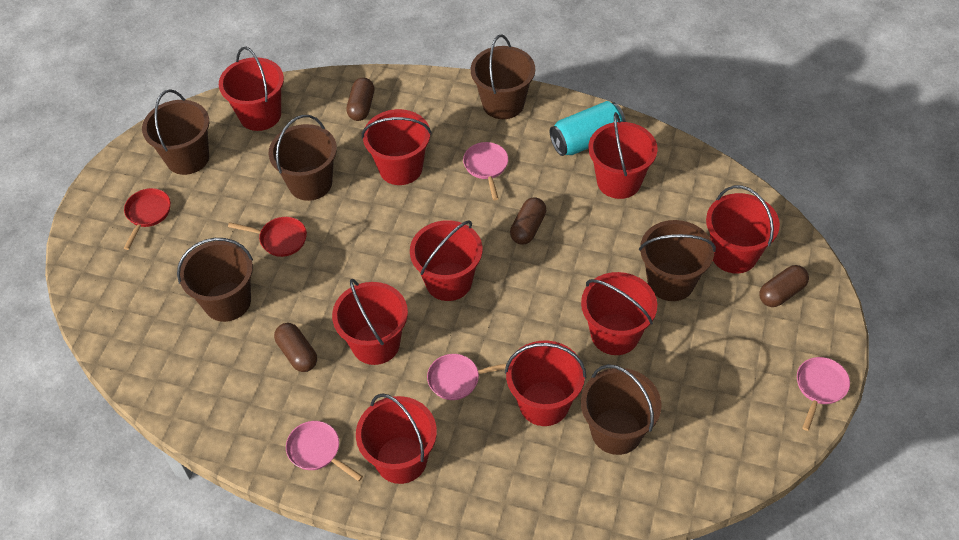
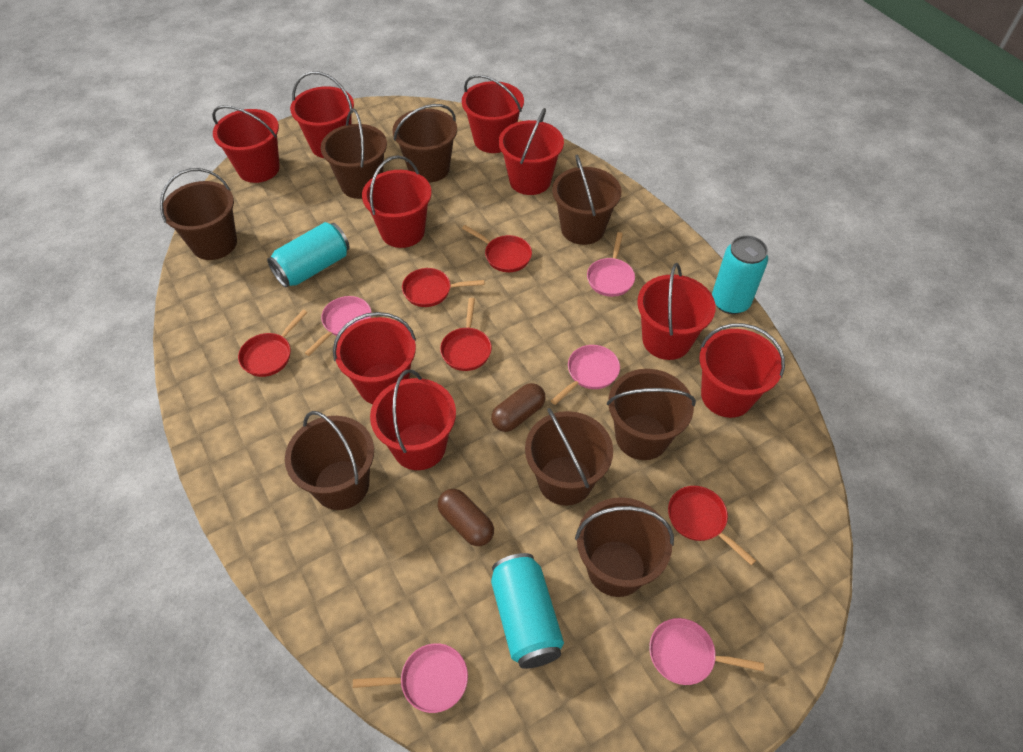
brown bucket: [142,89,209,175] [177,238,253,322] [269,115,337,201] [471,35,535,119] [581,364,662,455] [639,220,716,301] = 6 -> [160,168,237,260] [285,411,374,510] [321,109,387,199] [392,104,457,183] [525,408,613,506] [552,155,622,245] [575,497,674,597] [607,369,696,460] = 8
brown capsule: [274,323,317,372] [346,78,374,121] [510,198,547,245] [759,265,809,307] = 4 -> [438,489,494,546] [491,383,545,432] = 2
pink pan: [286,421,363,481] [427,354,507,400] [463,142,508,200] [797,357,850,431] = 4 -> [305,296,372,356] [353,643,468,713] [551,345,620,405] [587,232,635,297] [649,618,764,685] = 5
red pan: [124,188,171,250] [228,217,307,257] = 2 -> [238,310,308,377] [402,268,485,307] [440,298,492,371] [462,225,532,272] [668,486,756,566] = 5
turquoise can: [550,101,626,156] = 1 -> [267,222,350,288] [491,553,564,669] [712,235,768,314] = 3

